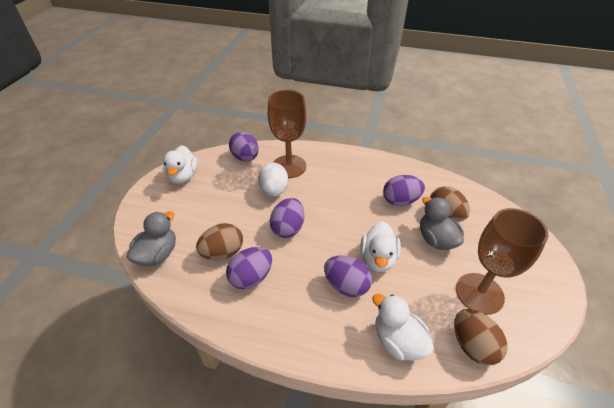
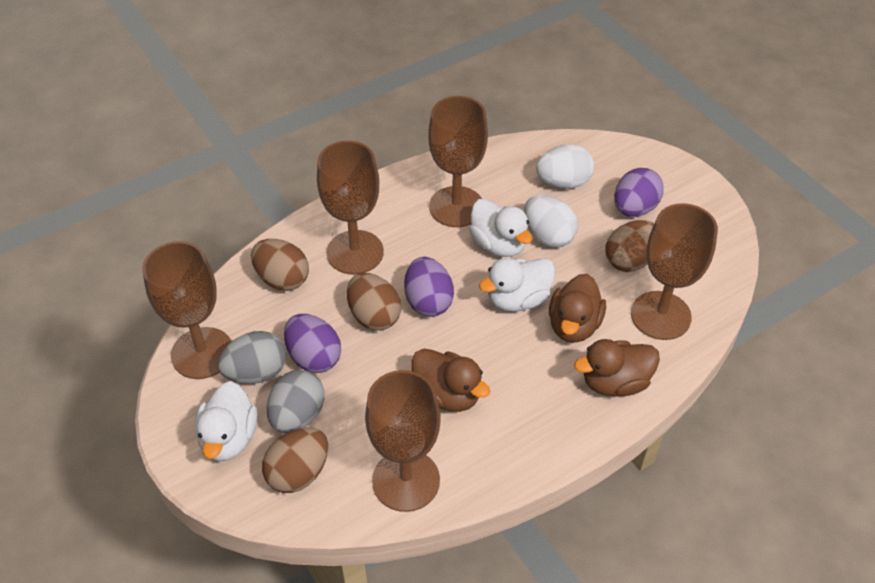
brown duck: none = 0 -> [412,349,490,412] [549,274,606,343] [574,339,660,396] = 3
brown egg: [196,223,243,260] [430,186,470,222] [454,309,508,365] = 3 -> [251,239,309,291] [262,427,328,493] [347,273,401,331] [605,220,654,272] = 4
brown goblet: [268,90,306,178] [456,208,548,315] = 2 -> [142,241,232,379] [317,141,384,274] [365,370,441,512] [428,96,488,227] [631,203,718,340] = 5
grey duck: [127,211,176,266] [420,197,464,250] = 2 -> none = 0
grey egg: none = 0 -> [218,331,287,384] [267,370,324,433] = 2
purple egg: [226,247,272,290] [229,132,259,161] [270,198,304,238] [324,255,372,297] [383,175,425,206] = 5 -> [284,314,341,373] [404,257,454,317] [614,168,664,217] = 3
white egg: [258,162,288,197] = 1 -> [524,195,578,248] [536,145,594,189] = 2

